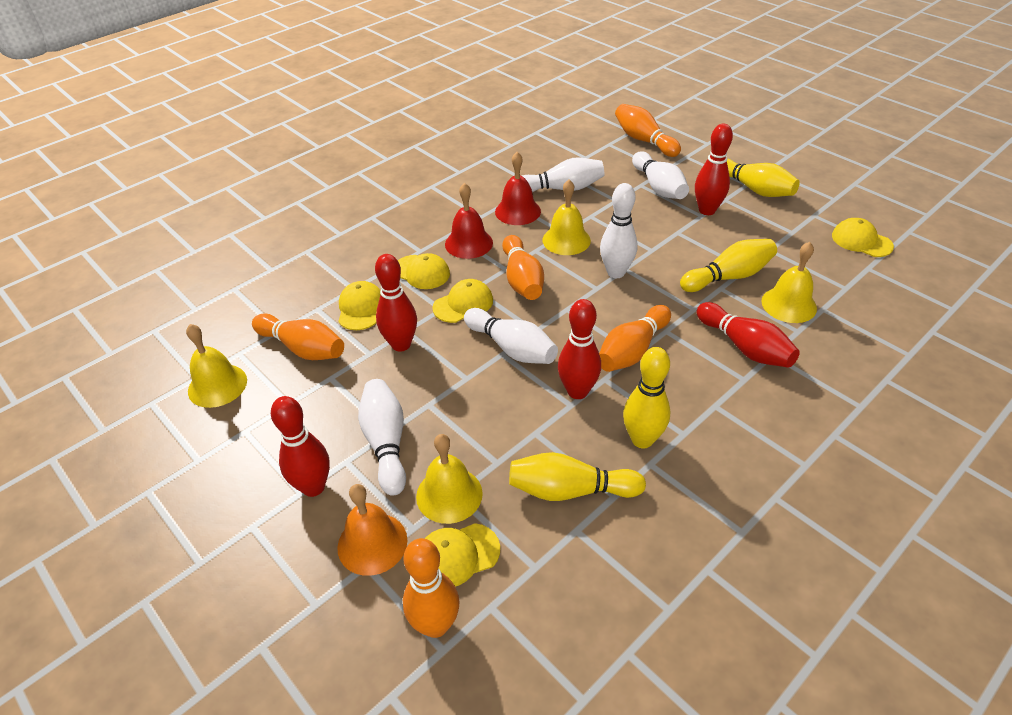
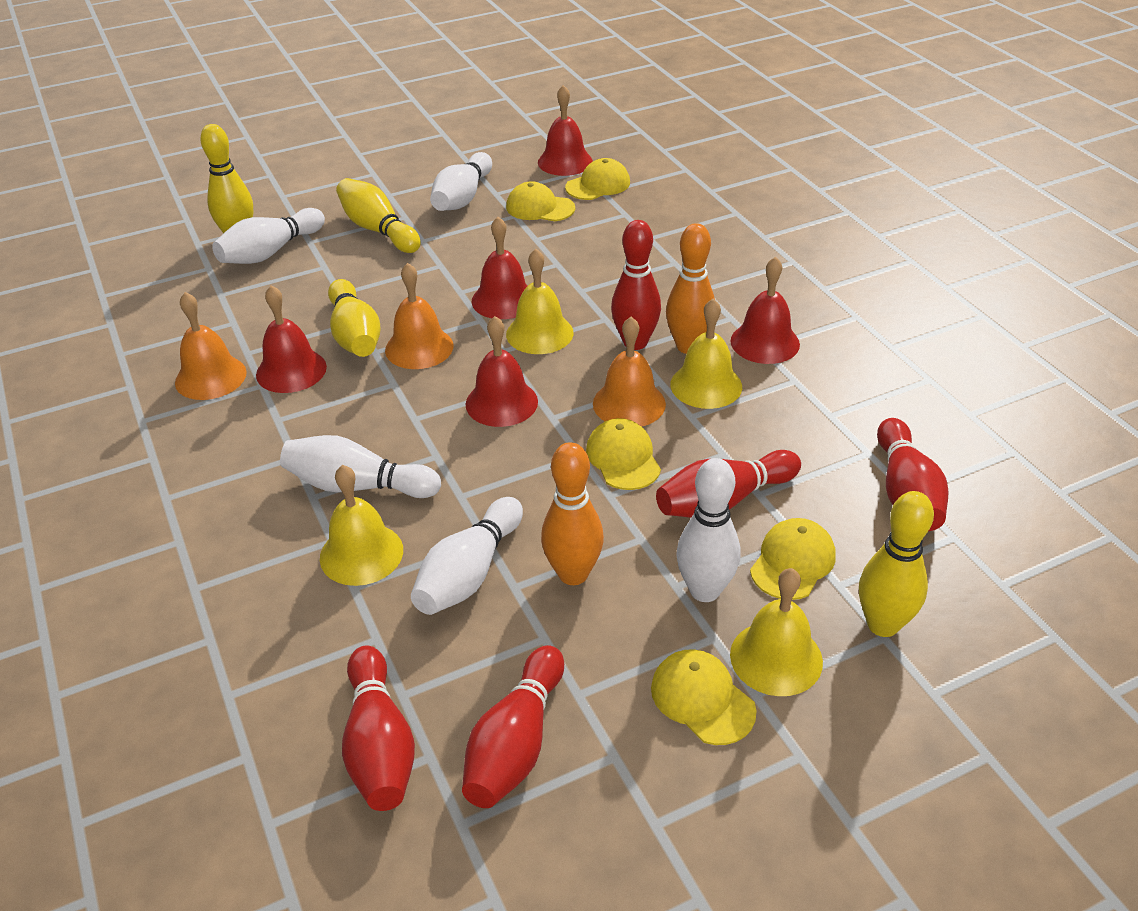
orange bell: [337,484,407,576] = 1 -> [175,292,247,400] [385,263,454,369] [593,317,666,427] = 3
orange bowling pin: [252,313,344,360] [403,538,460,638] [502,235,544,300] [599,305,671,372] [615,104,681,157] = 5 -> [541,442,604,585] [666,223,715,354] = 2
red bell: [445,183,493,259] [495,152,541,225] = 2 -> [256,285,327,393] [465,316,538,427] [472,217,527,319] [538,85,593,176] [731,257,800,364] = 5

